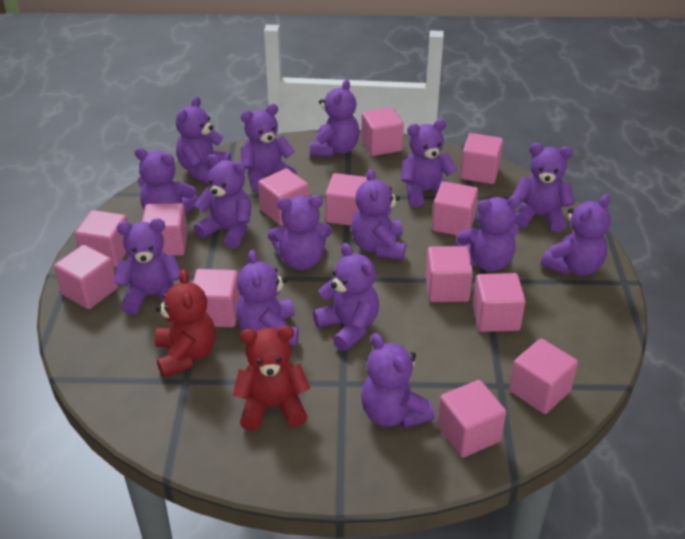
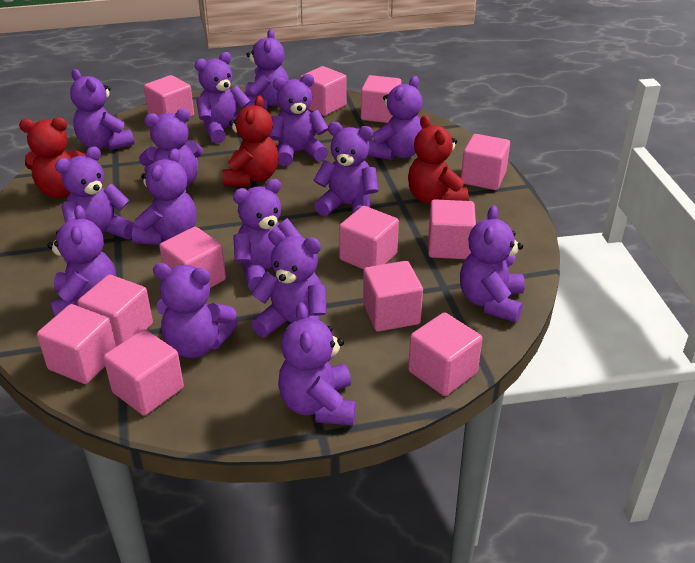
pink cube: [54,244,118,309] [75,210,128,267] [142,203,188,256] [193,269,240,327] [258,168,309,226] [325,173,368,226] [361,107,404,156] [425,246,473,302] [432,182,478,235] [437,380,506,458] [460,133,503,184] [473,273,526,332] [509,339,578,414] = 13 -> [37,304,116,384] [77,275,153,346] [103,329,184,416] [144,75,194,117] [159,227,226,288] [300,66,347,116] [339,206,399,270] [361,75,401,123] [363,261,423,332] [408,312,482,396] [428,199,476,259] [461,134,510,190] = 12
red teddy bear: [155,269,216,378] [233,326,311,431] = 2 -> [19,117,86,198] [223,95,279,186] [408,115,469,204] = 3

